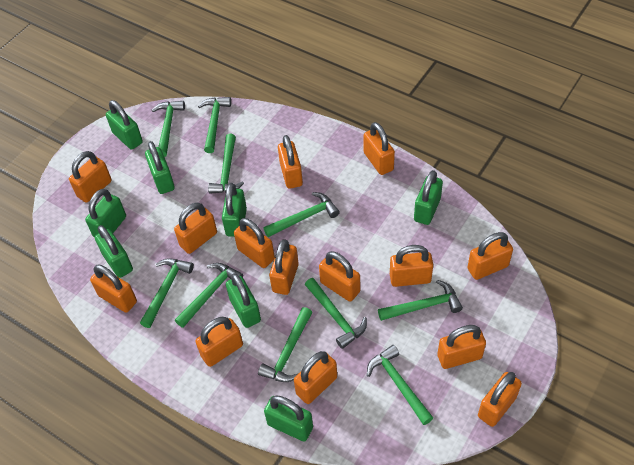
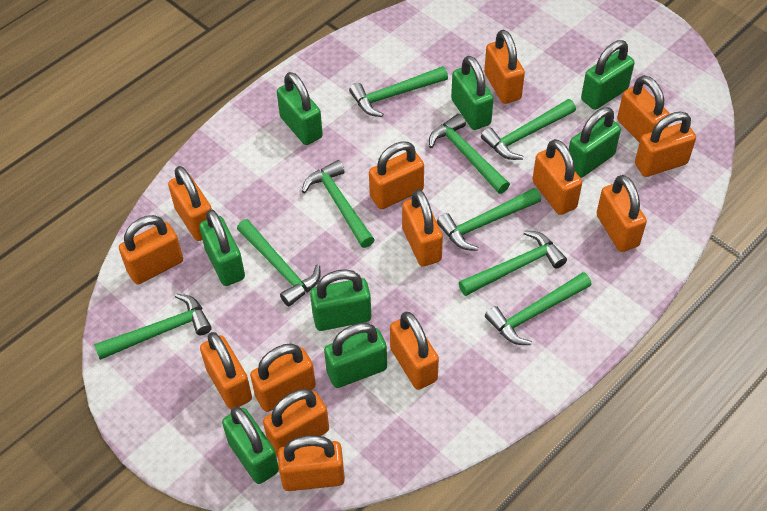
green hammer: [140,258,194,328] [152,101,185,157] [175,263,243,328] [198,97,231,153] [208,134,244,194] [258,307,313,382] [263,192,340,237] [305,278,367,349] [367,345,433,425] [378,280,463,321] = 10 -> [94,293,212,360] [237,219,321,307] [302,160,375,248] [349,66,448,117] [429,114,510,194] [437,188,541,251] [459,230,567,296] [481,99,576,160] [485,272,592,345] = 9

